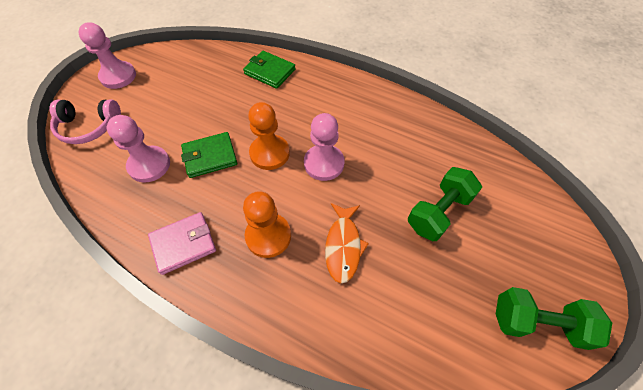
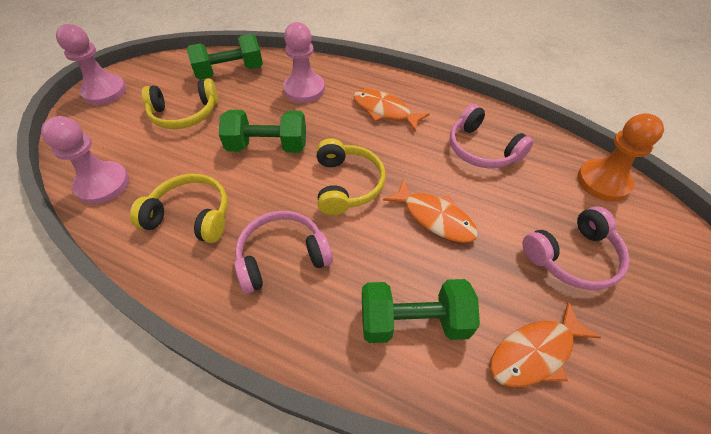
green dumbbell: [408,167,482,241] [496,287,612,350] = 2 -> [186,34,263,80] [219,110,306,153] [362,279,480,343] = 3
green wallet: [181,132,237,178] [243,51,296,89] = 2 -> none = 0
orange fish: [325,203,369,283] = 1 -> [353,89,430,131] [383,179,478,243] [490,302,601,387] = 3
orange pawn: [243,191,291,258] [248,102,290,170] = 2 -> [577,113,664,202] = 1
pink headphones: [49,99,121,144] = 1 -> [234,211,333,294] [449,104,534,168] [522,206,630,290] = 3
pink wallet: [148,212,216,275] = 1 -> none = 0
yellow headphones: none = 0 -> [130,174,228,243] [142,79,218,129] [316,138,386,215] = 3

